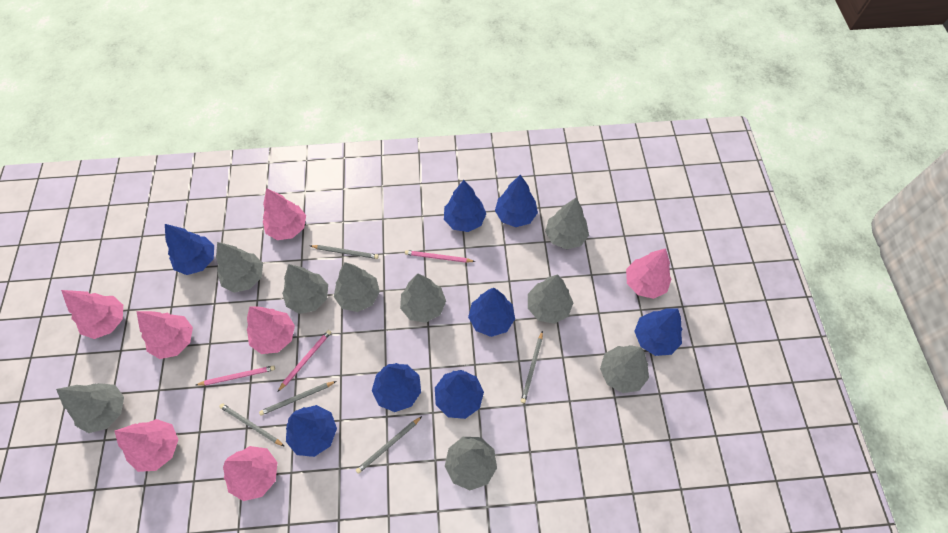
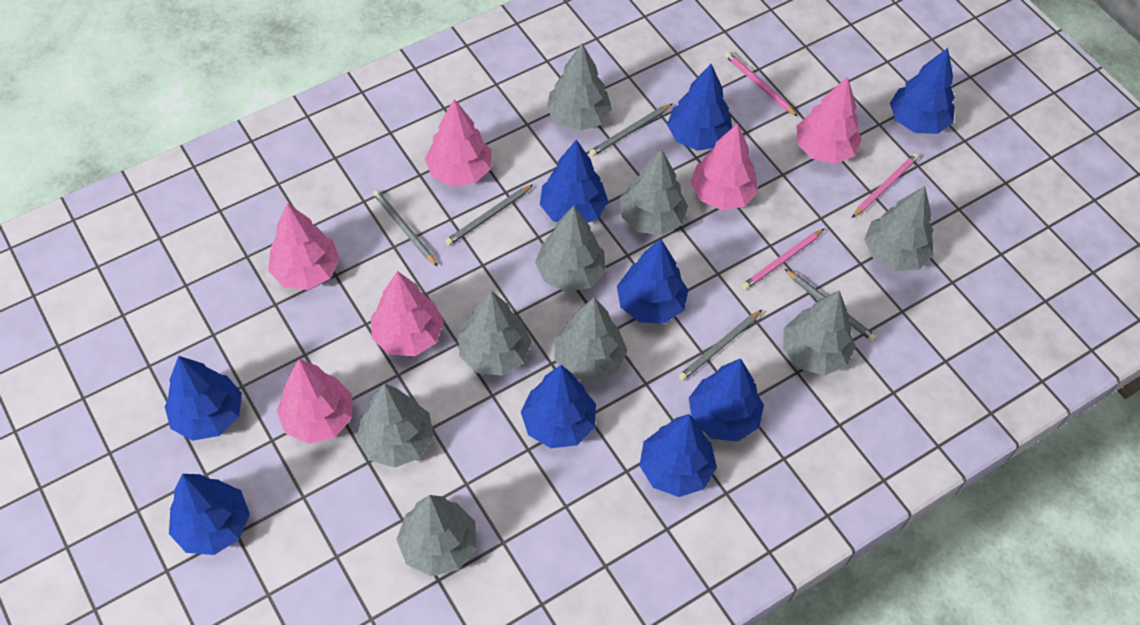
blue tree: [165,224,214,275] [286,405,337,457] [372,363,421,412] [435,370,484,419] [444,180,486,232] [468,288,515,337] [495,174,538,227] [634,308,682,356] = 8 -> [164,356,242,441] [169,474,250,555] [521,365,596,448] [540,139,608,223] [617,239,688,324] [639,414,717,497] [667,64,732,151] [689,358,764,441] [890,48,955,134] = 9
pink tree: [61,290,123,339] [114,419,179,472] [136,311,193,359] [223,446,277,501] [247,306,295,354] [263,188,306,240] [626,248,671,299] = 7 -> [268,203,340,290] [276,359,352,444] [371,271,444,356] [425,99,492,186] [690,123,758,210] [797,77,862,164] = 6

